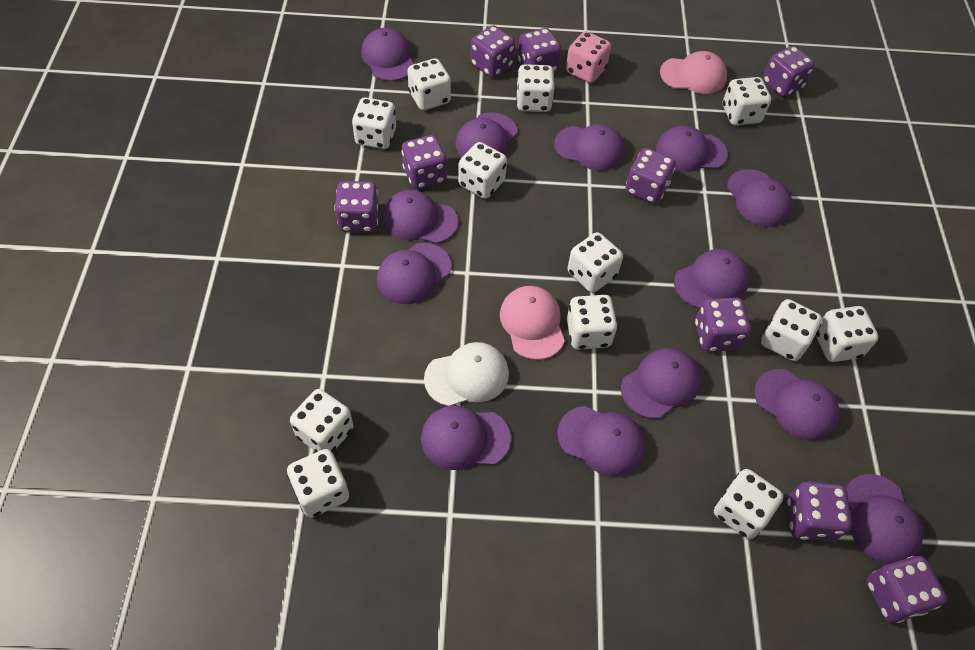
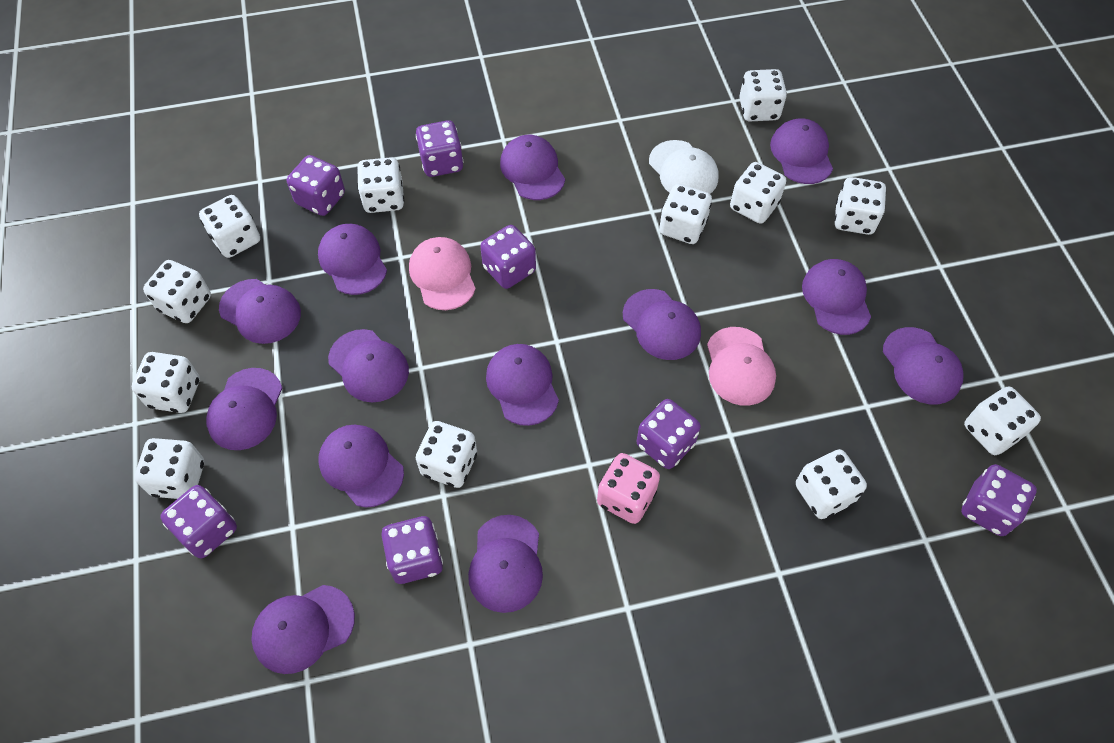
purple dice: [334,181,379,232] [401,135,447,189] [471,25,515,78] [518,28,561,72] [625,148,676,204] [695,297,751,352] [763,46,815,97] [787,481,852,542] [866,556,947,623] = 9 -> [160,485,237,559] [287,155,345,216] [381,516,443,584] [416,120,464,177] [480,225,536,289] [637,399,701,469] [961,464,1037,536] = 7

